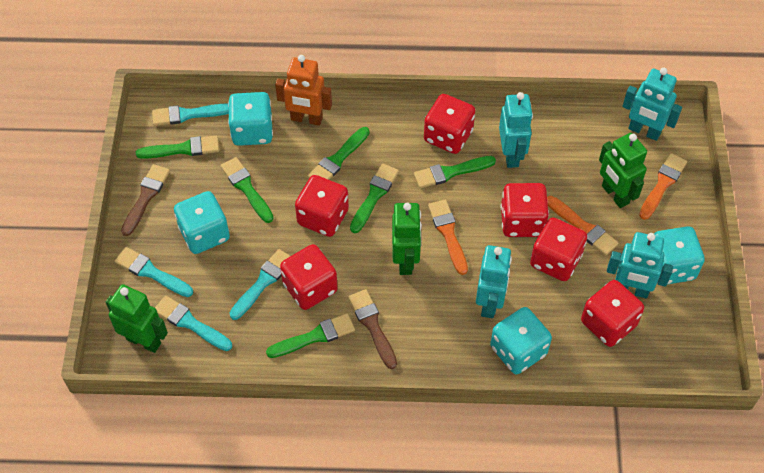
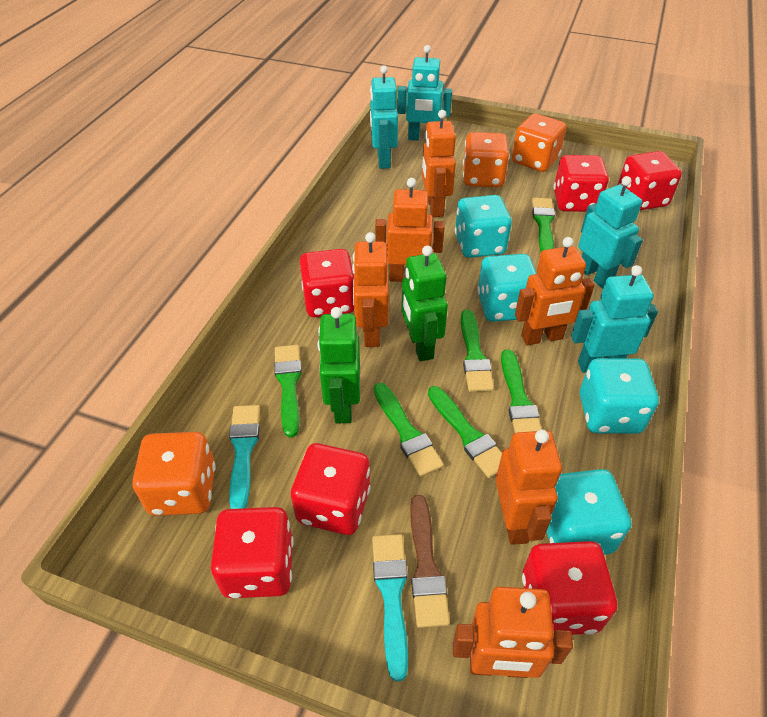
brown brush: [121,164,170,236] [348,289,397,369] = 2 -> [410,495,450,628] = 1
green robot: [106,284,168,353] [392,203,422,275] [599,133,647,208] = 3 -> [317,307,360,423] [401,245,448,361] = 2
orange brush: [428,200,468,275] [547,196,619,255] [639,153,687,220] = 3 -> none = 0
orange dice: none = 0 -> [132,432,216,516] [463,132,509,188] [512,114,566,172] = 3
orange robot: [275,55,332,126] = 1 -> [352,232,389,347] [375,178,445,282] [422,110,456,217] [453,587,573,678] [496,430,562,545] [515,237,595,345] = 6
turquoise brush: [115,247,193,297] [152,103,229,126] [155,296,232,351] [230,249,290,320] = 4 -> [229,405,260,509] [372,534,408,681] = 2

